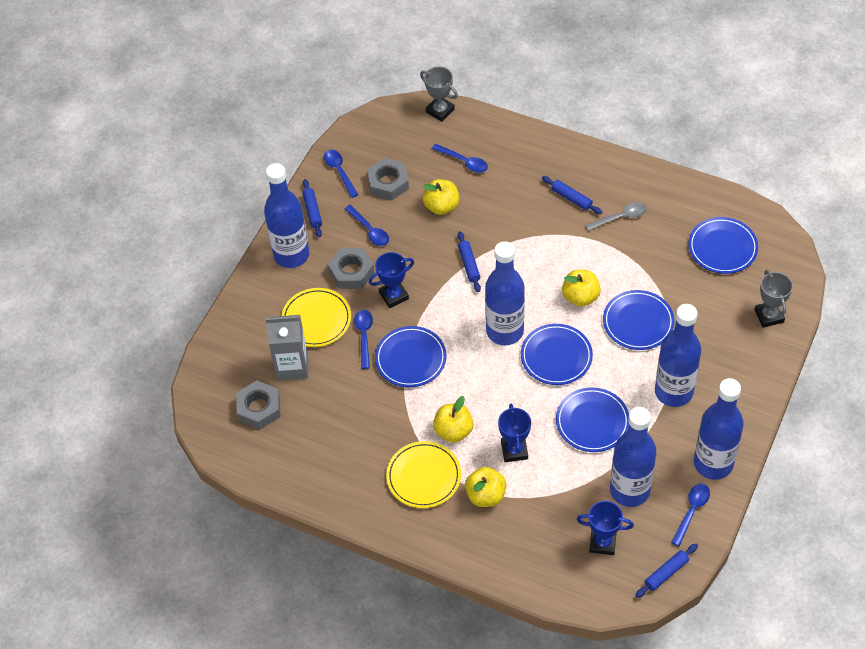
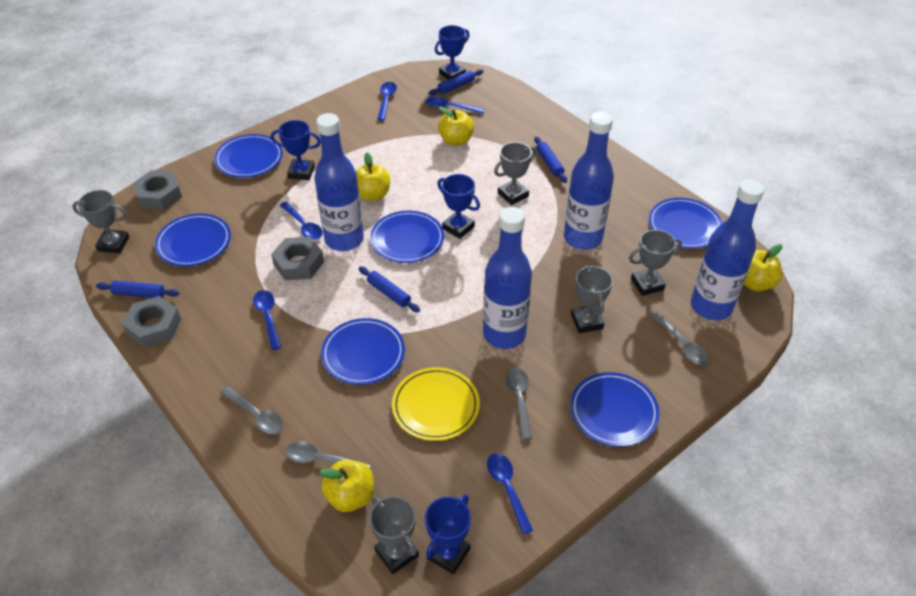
blue bottle: [264,163,309,268] [485,241,525,345] [610,407,656,507] [655,304,701,407] [694,378,744,480] = 5 -> [315,113,364,251] [483,207,532,349] [564,112,614,250] [691,179,764,320] = 4
blue plate: [375,326,446,387] [521,324,593,385] [556,387,629,452] [603,290,674,350] [688,217,758,274] = 5 -> [155,214,231,266] [214,134,283,178] [321,318,405,385] [370,211,444,263] [570,372,659,447] [649,198,722,249] = 6
blue trophy: [369,252,414,308] [498,404,531,462] [577,501,634,555] = 3 -> [271,120,321,180] [425,494,471,574] [435,25,469,80] [437,174,480,239] = 4
grey carton: [266,315,308,381] = 1 -> none = 0
grey spoon: [585,202,647,231] = 1 -> [220,386,284,434] [286,441,371,468] [506,368,533,440] [650,311,709,365] = 4
grey trophy: [420,67,458,122] [755,270,793,328] = 2 -> [72,190,129,253] [369,496,419,574] [494,142,536,205] [571,264,613,333] [629,229,682,296] = 5
yellow plate: [281,288,351,347] [386,441,461,508] = 2 -> [392,367,480,441] = 1

